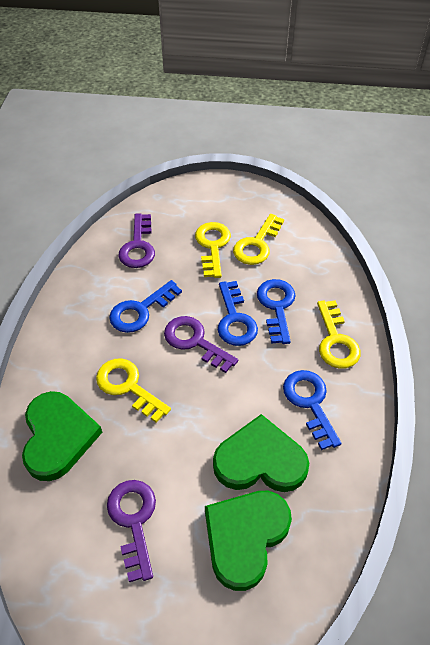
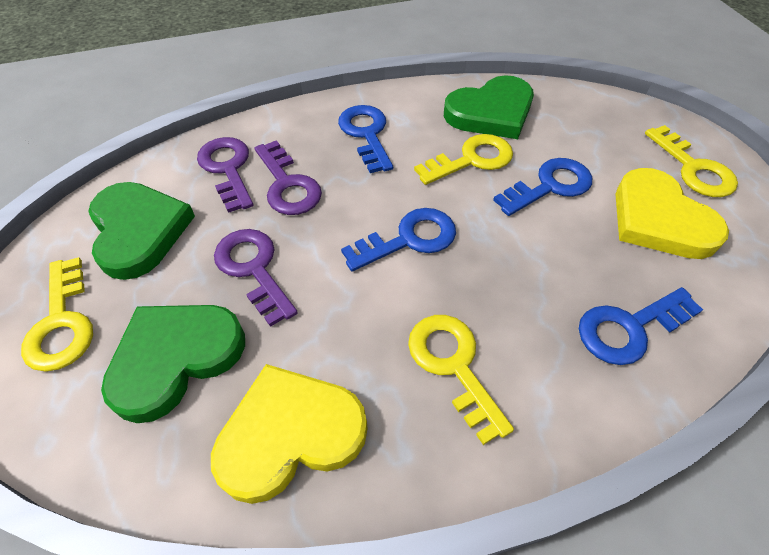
yellow heart: none = 0 -> [211,364,368,504] [615,168,729,259] = 2

